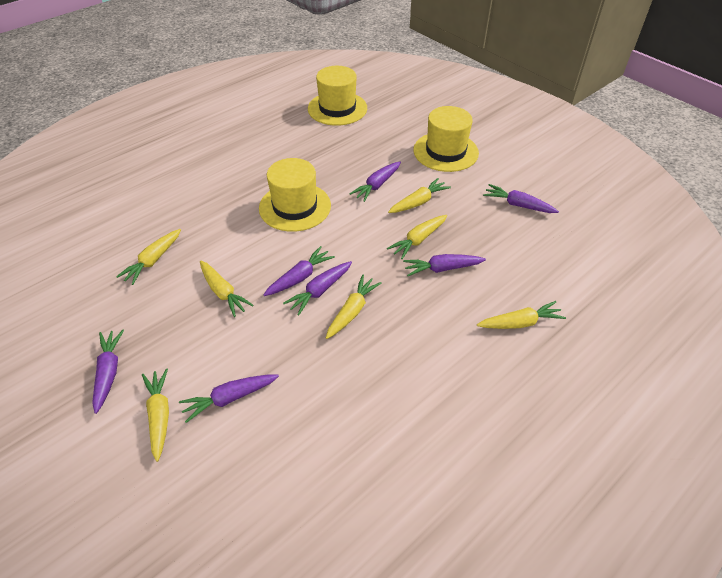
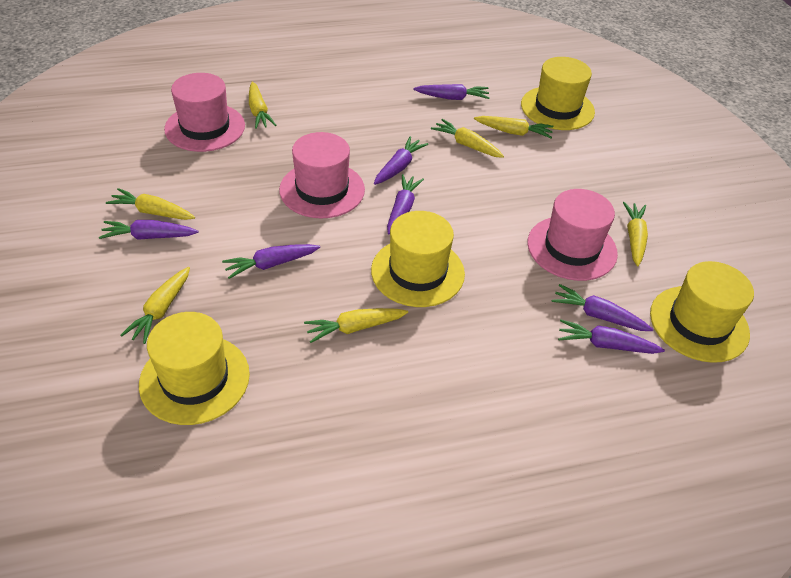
pink hat: none = 0 -> [164,73,245,152] [279,132,365,219] [527,189,618,281] = 3
yellow hat: [259,158,331,232] [308,66,367,126] [413,106,479,172] = 3 -> [139,312,250,425] [371,211,465,307] [521,57,595,130] [650,261,754,363] = 4

